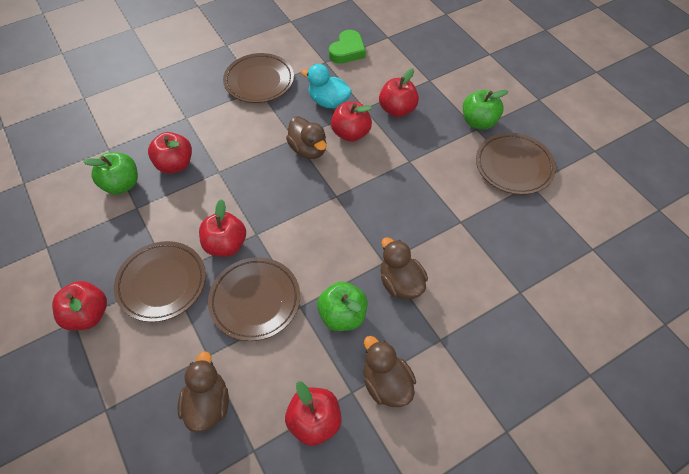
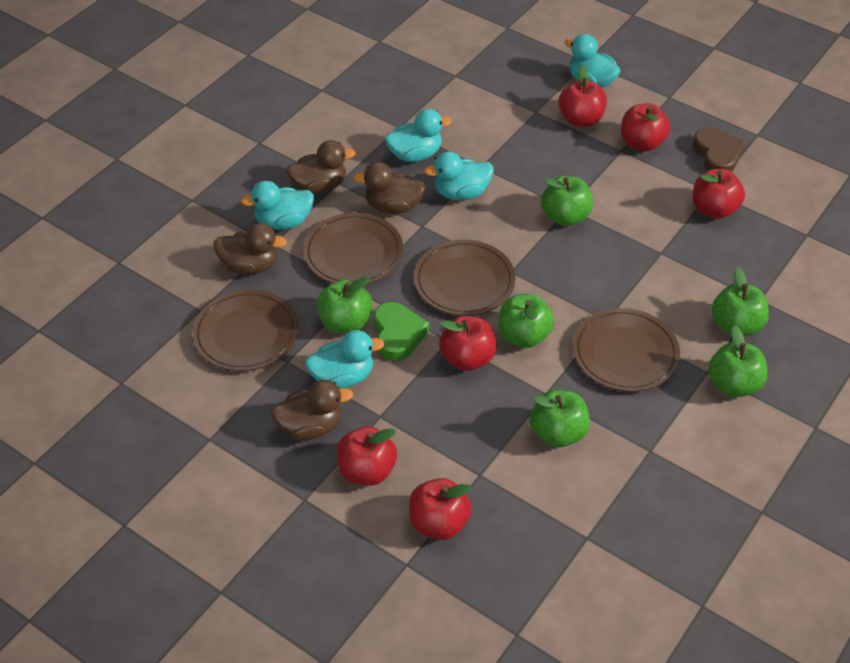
brown heart: none = 0 -> [693,128,745,172] = 1
green apple: [83,152,138,195] [317,282,368,331] [463,90,508,130] = 3 -> [317,277,372,333] [498,293,554,348] [530,390,590,447] [541,176,593,226] [708,325,768,397] [712,267,769,336] = 6
turquoise duck: [301,64,352,108] = 1 -> [241,181,314,230] [305,330,385,389] [385,109,452,162] [424,152,494,200] [565,34,621,88] = 5

